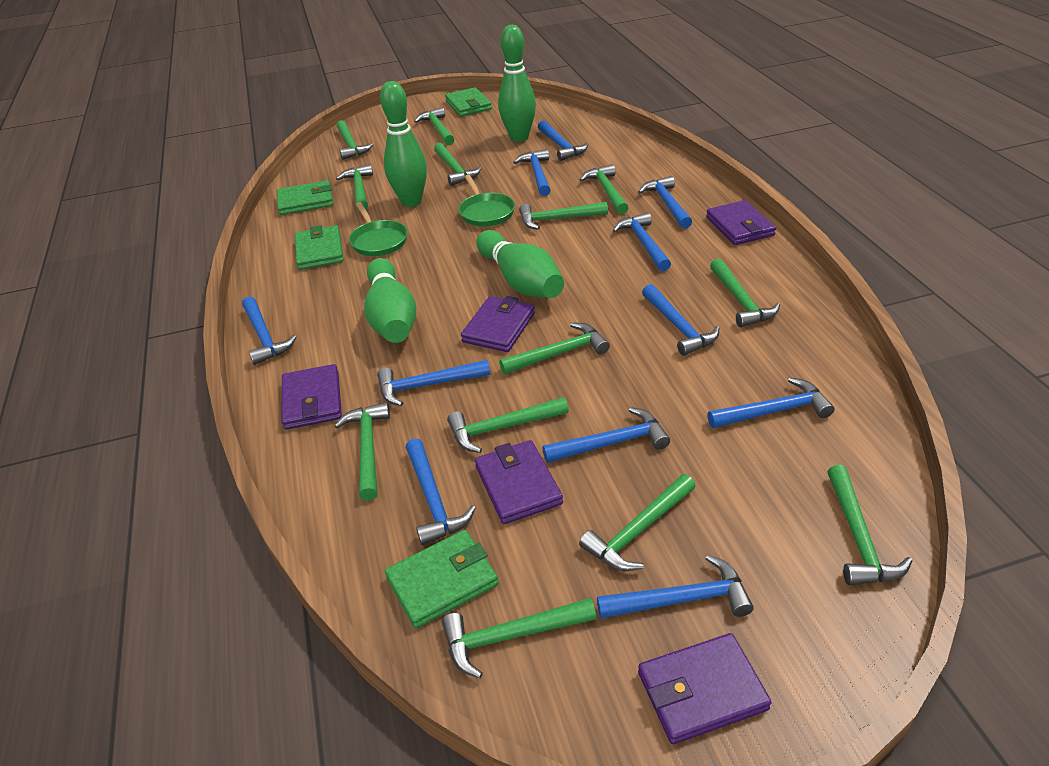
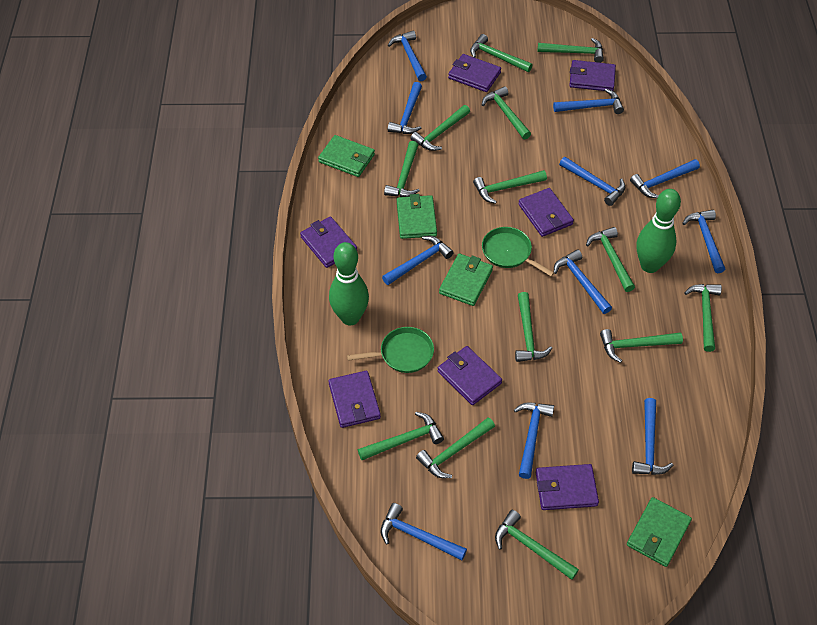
green bowling pin: [364,258,416,343] [380,81,427,207] [476,230,564,298] [498,25,536,142] = 4 -> [329,242,369,325] [636,189,681,273] = 2
purple wallet: [281,364,342,430] [461,296,535,352] [475,440,563,524] [638,633,772,744] [706,200,776,245] = 5 -> [300,217,357,268] [328,371,381,428] [437,346,502,405] [448,54,501,92] [518,188,574,237] [536,464,599,510] [569,60,616,91] = 7

